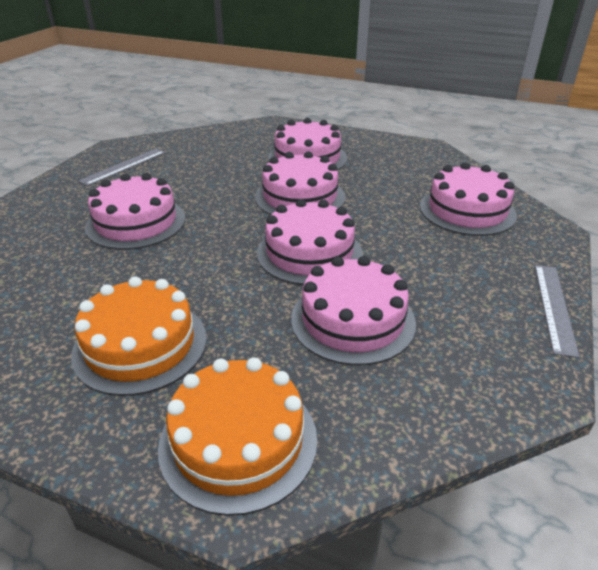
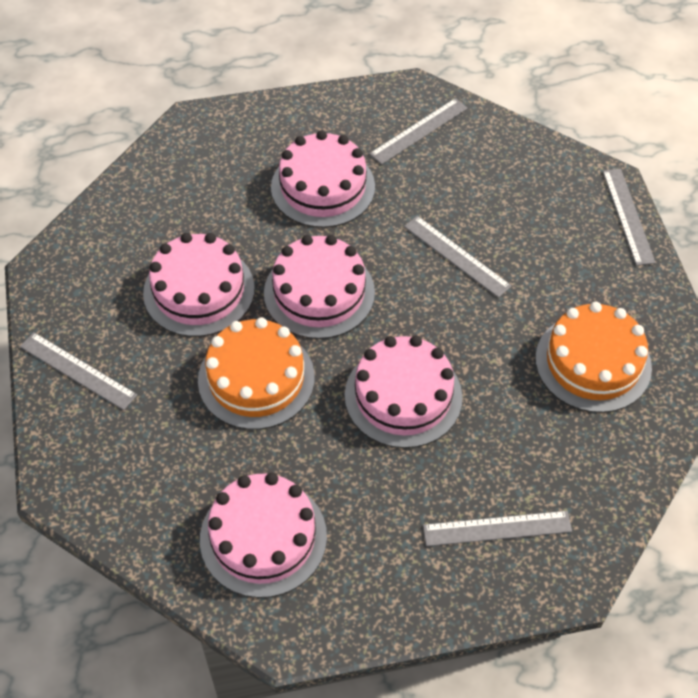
grey ruler: [78,149,165,186] [535,265,580,358] = 2 -> [20,332,137,410] [369,98,468,165] [404,216,512,298] [423,511,572,546] [603,169,656,266] = 5
pink cake: [85,173,185,250] [255,151,345,215] [257,199,363,285] [268,118,347,171] [291,256,416,365] [420,162,517,236] = 6 -> [143,233,255,337] [200,473,327,598] [264,235,375,339] [271,131,375,228] [345,336,463,448] = 5

